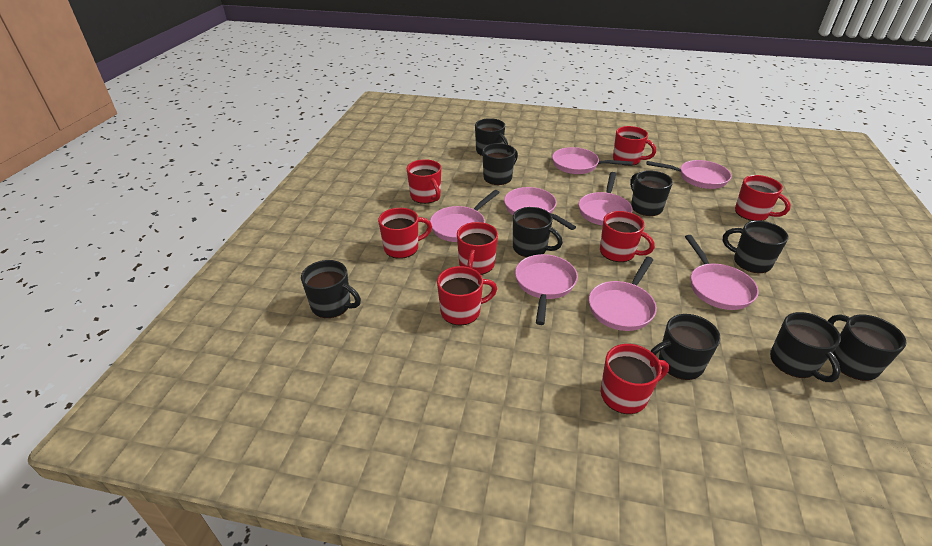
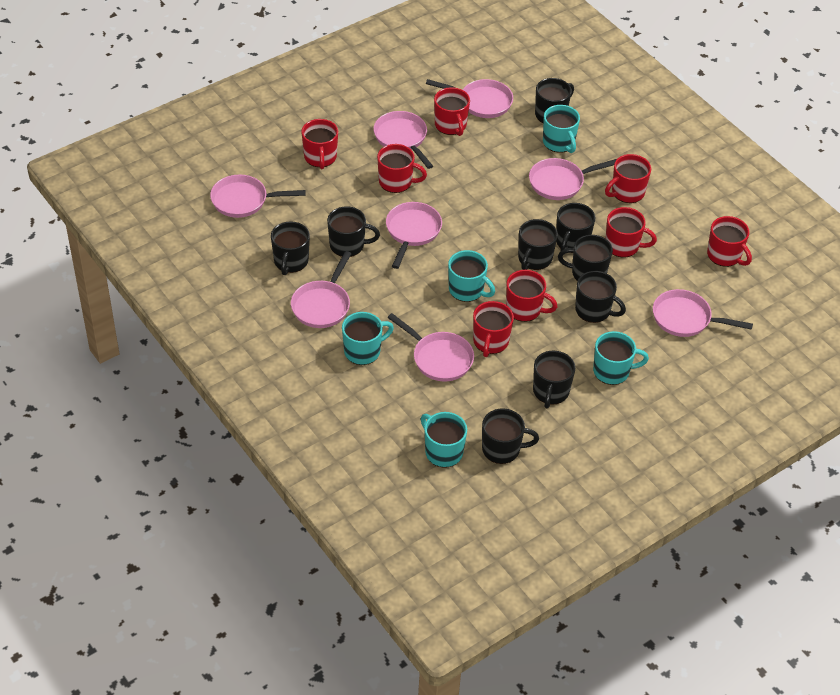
turquoise mug: none = 0 -> [342,312,394,365] [421,412,467,467] [448,250,495,302] [543,105,580,153] [593,331,649,385] = 5

